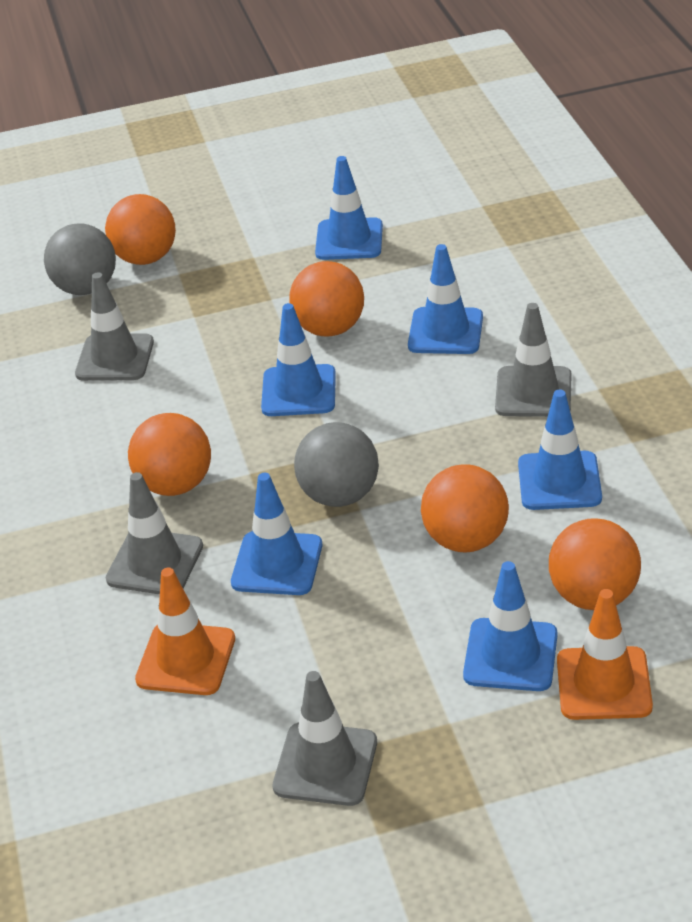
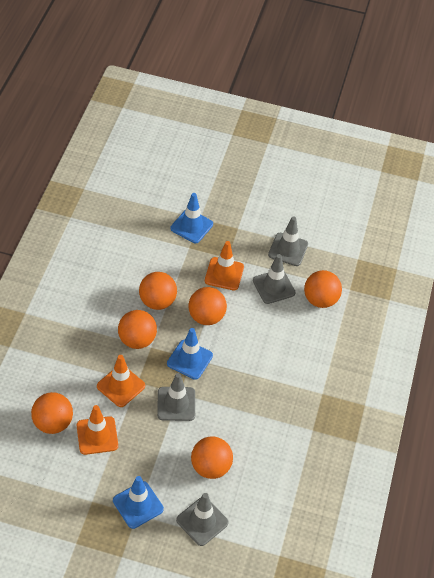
blue traffic cone: [231,473,322,595] [261,303,336,416] [315,156,383,260] [408,244,483,354] [463,561,557,691] [518,389,602,510] = 6 -> [113,476,164,529] [167,328,213,380] [170,193,213,243] = 3
grey ball: [44,223,116,295] [294,422,379,507] = 2 -> none = 0
orange ball: [105,194,176,265] [128,413,211,496] [290,261,364,336] [421,464,509,552] [549,518,641,610] = 5 -> [31,392,73,434] [118,310,157,349] [139,272,177,310] [189,287,227,325] [191,436,233,479] [304,270,342,308] = 6
orange traffic cone: [135,568,235,695] [557,589,653,720] = 2 -> [77,405,118,455] [97,355,145,407] [205,241,244,290] = 3

